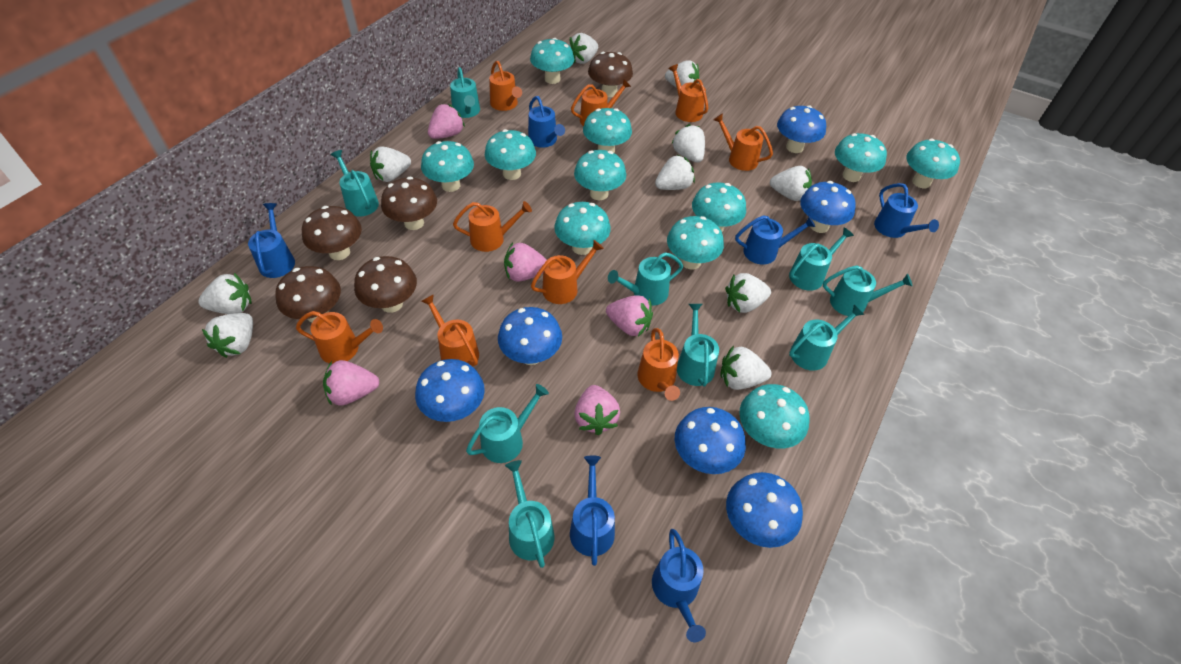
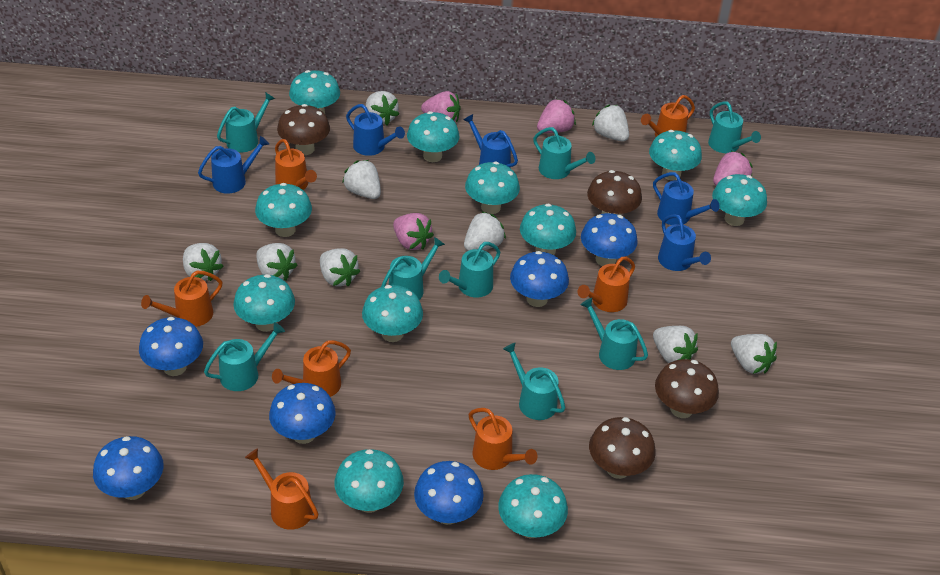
blue watering can: [248,203,295,278] [528,96,565,148] [570,455,615,566] [652,529,706,642] [735,215,815,265] [874,183,939,238] = 6 -> [198,136,269,194] [346,104,405,156] [463,114,518,168] [653,172,720,225] [658,214,711,271] = 5
brown mushroom: [275,266,341,323] [302,206,362,260] [354,256,417,313] [381,177,437,230] [588,52,633,97] = 5 -> [277,104,330,155] [587,170,642,215] [589,417,656,479] [655,359,719,418] = 4
orange watering can: [296,311,383,364] [421,294,479,367] [453,201,532,252] [489,61,522,111] [531,240,604,304] [571,79,631,126] [637,328,680,401] [668,64,708,122] [714,113,773,171] = 9 -> [141,271,222,327] [245,448,318,530] [272,340,351,397] [275,139,317,190] [469,408,538,470] [578,257,635,312] [641,95,695,137] = 7
pink strawberry: [323,360,380,406] [428,104,465,139] [504,243,547,282] [574,385,620,435] [606,295,653,336] = 5 -> [393,213,434,250] [421,91,461,122] [537,99,576,133] [713,151,753,186] = 4
turquoise watering can: [331,150,379,216] [450,67,480,118] [466,384,549,463] [505,460,555,568] [608,252,683,306] [677,304,719,387] [789,227,854,291] [789,305,864,371] [823,265,912,316] = 9 -> [204,322,285,391] [217,92,275,152] [381,237,445,300] [439,242,500,298] [503,343,565,420] [533,127,595,179] [580,298,648,370] [708,101,761,153] = 8
white strawberry: [198,273,252,314] [202,313,253,358] [370,146,411,182] [569,33,598,64] [655,155,695,190] [665,60,699,88] [671,124,705,163] [720,346,772,390] [725,273,771,313] [770,166,812,201] = 10 -> [183,243,223,281] [256,243,298,281] [320,248,360,287] [342,160,381,199] [366,91,399,125] [464,211,506,251] [592,105,629,141] [653,326,698,363] [731,334,777,374] = 9

